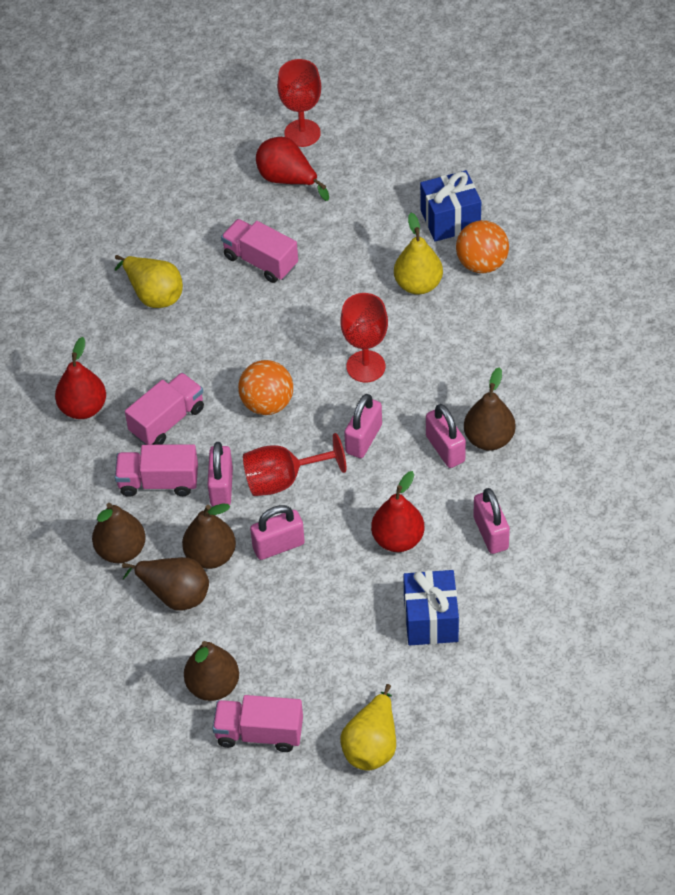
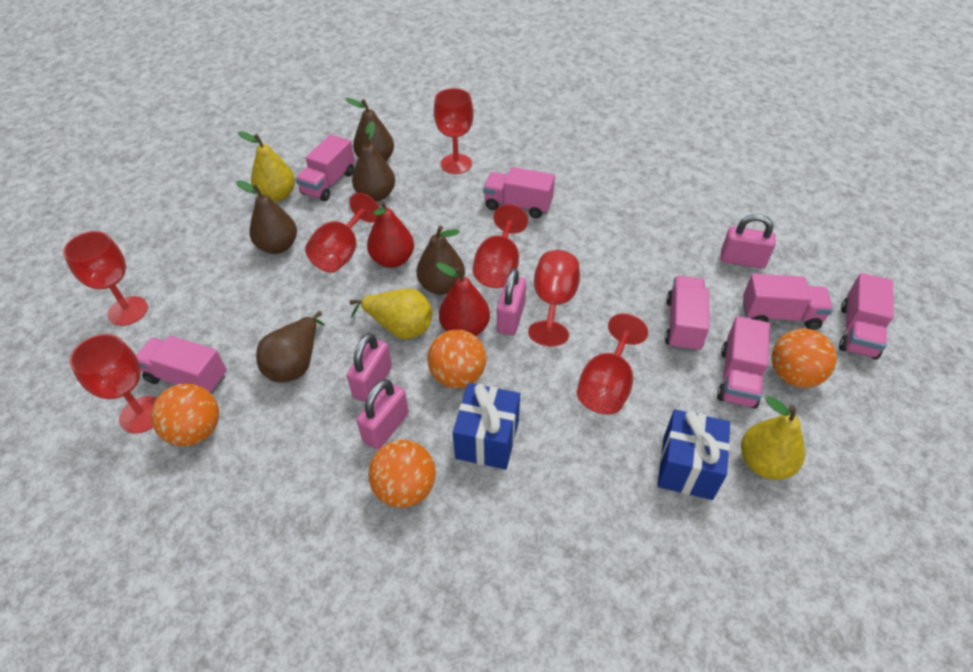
orange ball: [238,360,293,415] [456,220,509,273] = 2 -> [151,383,219,446] [368,440,436,508] [427,330,486,388] [771,329,837,388] = 4
pink padlock: [207,442,233,506] [250,505,305,560] [344,394,382,458] [426,404,466,468] [473,488,510,554] = 5 -> [347,333,392,402] [357,379,409,450] [497,268,526,335] [721,214,776,269] = 4
pink truck: [115,444,198,497] [125,373,204,445] [213,695,303,752] [221,219,298,283] = 4 -> [136,336,227,394] [295,134,355,201] [483,167,555,218] [665,276,709,352] [717,316,770,408] [743,274,833,330] [839,273,894,360] = 7
red goblet: [243,433,346,496] [277,59,321,147] [340,293,388,382] = 3 -> [63,231,148,326] [70,334,157,433] [305,193,379,273] [434,88,473,174] [473,204,528,288] [528,250,580,346] [577,313,648,415] = 7
red pear: [55,337,106,419] [256,137,329,201] [371,471,424,552] = 3 -> [367,201,414,268] [436,263,490,336] = 2

